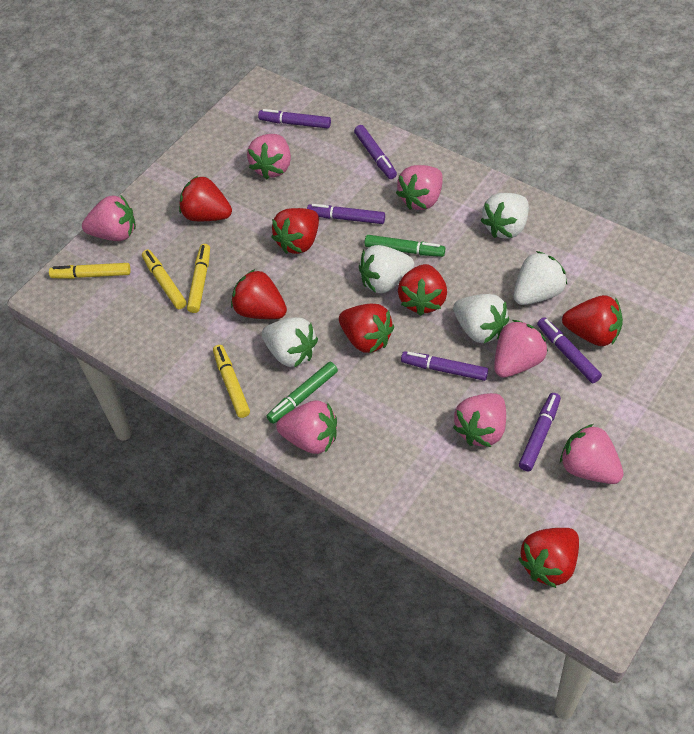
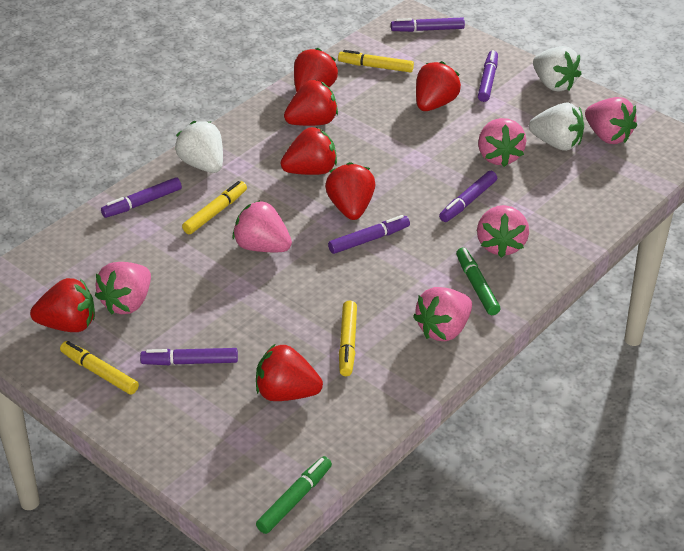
pink strawberry: [82,196,136,241] [247,134,291,179] [276,400,337,454] [396,165,443,210] [453,393,506,447] [494,320,548,378] [560,424,624,484] = 7 -> [95,262,151,314] [233,200,292,252] [413,287,472,341] [477,205,529,258] [478,118,526,167] [585,97,637,144] = 6
white strawberry: [262,317,318,368] [359,245,414,293] [453,294,509,343] [480,193,529,239] [514,251,567,305] = 5 -> [175,121,223,173] [529,103,584,151] [533,46,582,92] = 3

